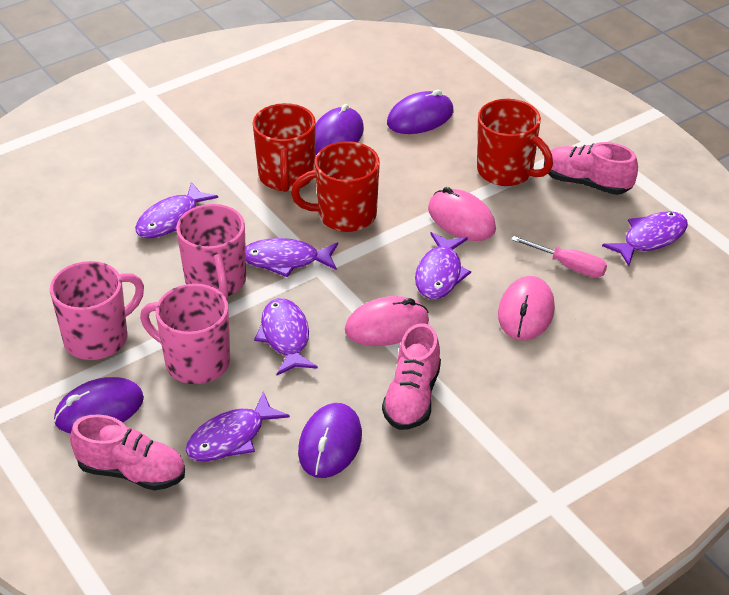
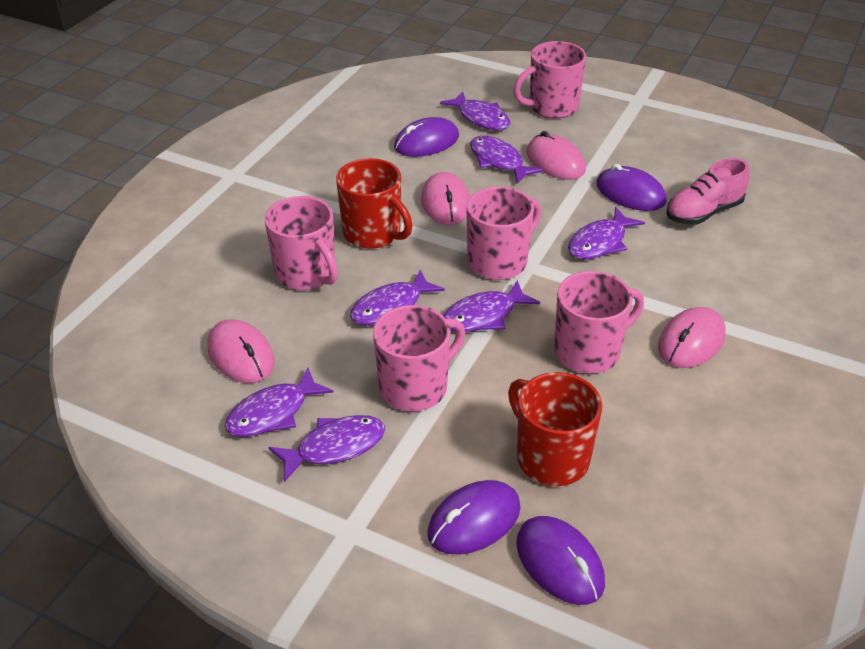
pink mouse: [345,296,429,346] [428,187,496,241] [498,276,555,341] = 3 -> [208,319,274,383] [421,172,470,225] [527,131,586,180] [658,307,726,368] = 4
pink mug: [50,261,144,360] [140,284,230,384] [176,204,246,299] = 3 -> [265,196,338,290] [373,305,465,412] [466,186,541,280] [513,41,586,119] [554,271,644,374] = 5
pink screwdriver: [511,236,607,277] = 1 -> none = 0
pink shoe: [70,414,185,491] [382,323,441,430] [544,142,638,195] = 3 -> [666,158,750,225] = 1
purple fish: [135,182,218,238] [186,392,290,462] [245,238,338,277] [254,298,318,375] [415,232,471,299] [602,211,688,266] = 6 -> [225,367,334,437] [268,415,385,482] [350,270,445,326] [440,91,510,130] [443,280,540,332] [470,136,543,184] [568,207,645,259] = 7
red mug: [253,103,316,192] [291,141,380,232] [477,99,553,186] = 3 -> [336,158,413,249] [508,372,602,486] = 2

